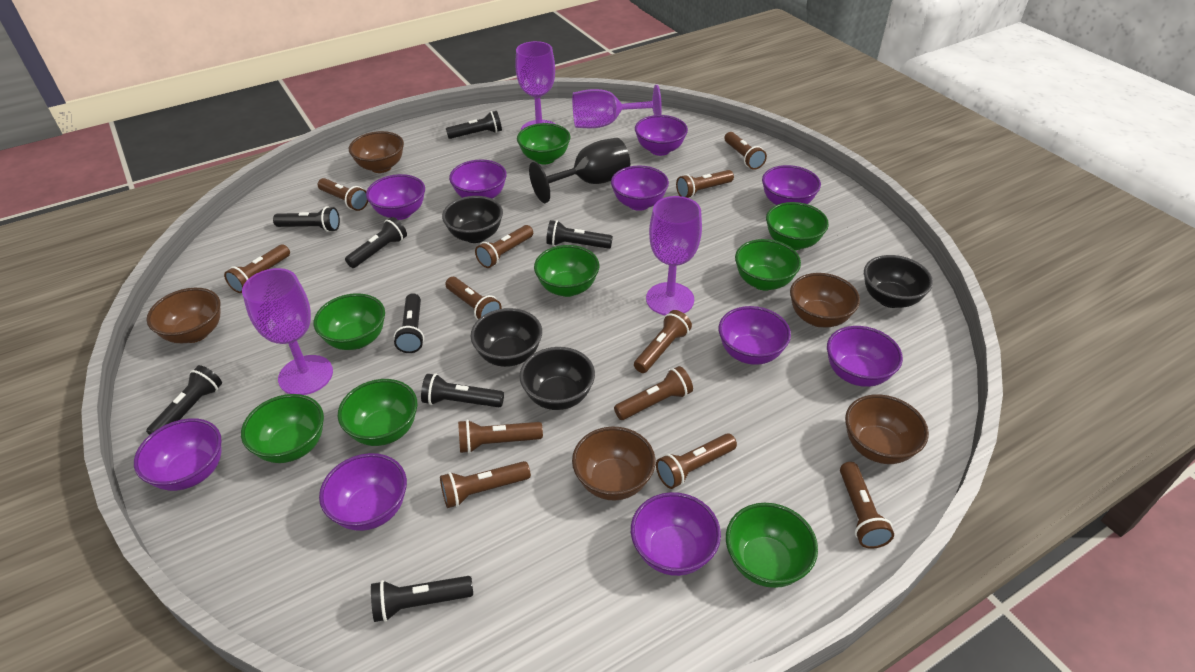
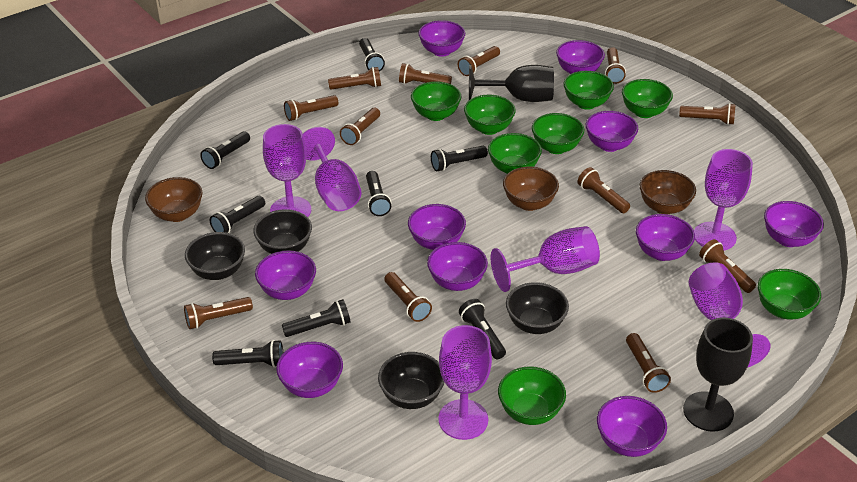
black goblet: [529,138,630,203] = 1 -> [469,64,554,102] [683,317,753,432] = 2
brown bowl: [146,288,220,343] [349,131,404,173] [572,426,656,501] [790,273,860,328] [845,394,929,464] = 5 -> [145,177,203,222] [503,166,559,211] [640,170,696,214] = 3
purple goblet: [242,268,333,395] [515,41,555,130] [572,85,662,128] [646,196,702,315] = 4 -> [263,124,311,217] [303,127,361,211] [438,325,492,440] [491,226,600,292] [689,262,770,368] [694,149,753,251] = 6

